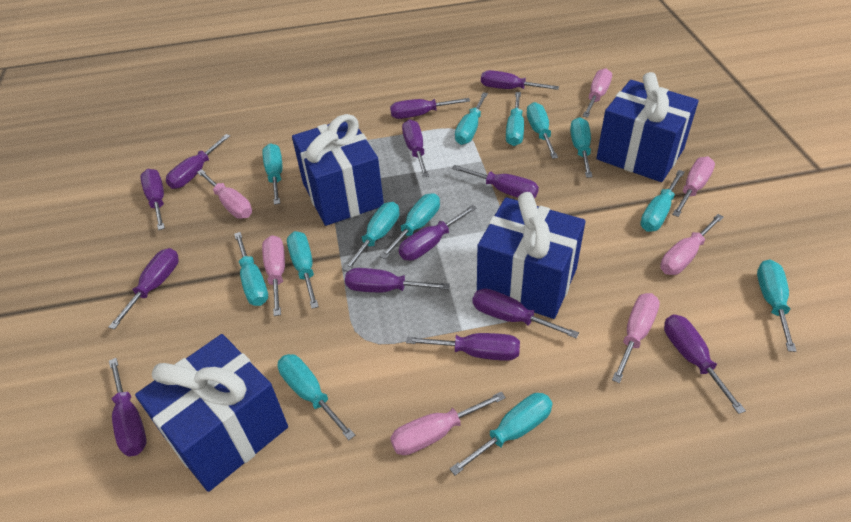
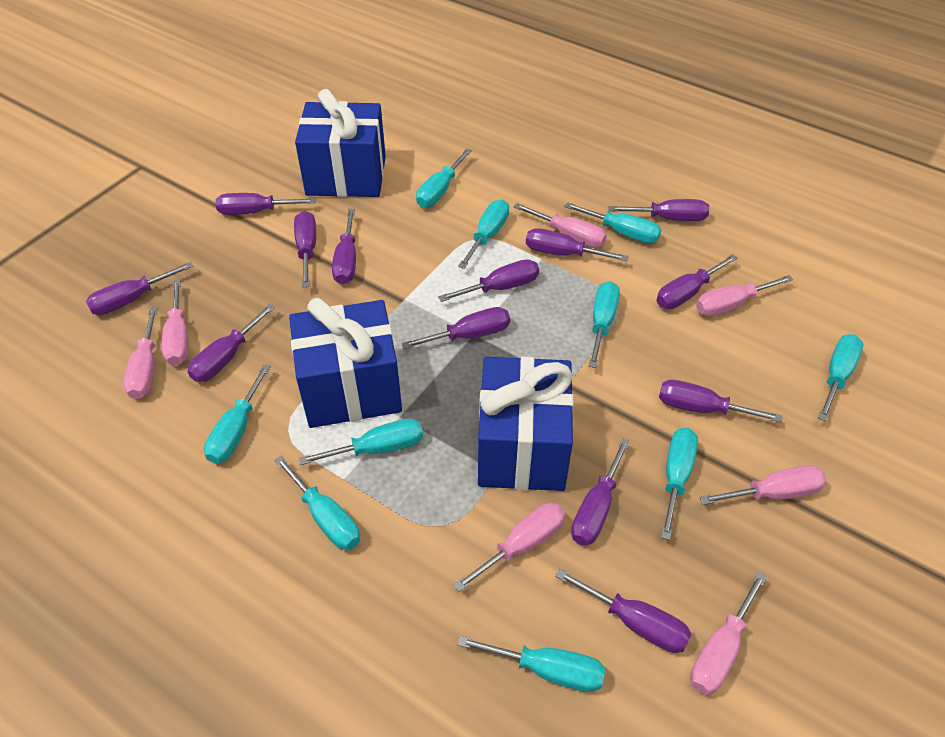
blue gift: [135,334,288,492] [292,114,384,226] [477,192,585,319] [596,72,699,182] = 4 -> [289,298,402,428] [295,89,386,197] [478,357,574,491] = 3
turquoise screwdriver: [234,232,268,306] [262,144,282,205] [278,354,355,440] [287,231,319,309] [343,202,400,272] [380,193,440,259] [450,393,553,475] [455,92,488,145] [506,92,524,146] [527,102,558,159] [570,117,592,178] [640,170,685,232] [757,260,796,352] = 13 -> [204,364,271,464] [274,456,360,550] [298,419,423,465] [416,149,472,207] [457,635,605,692] [458,200,509,269] [564,202,661,243] [589,281,620,368] [661,428,698,540] [818,334,863,421] = 10

